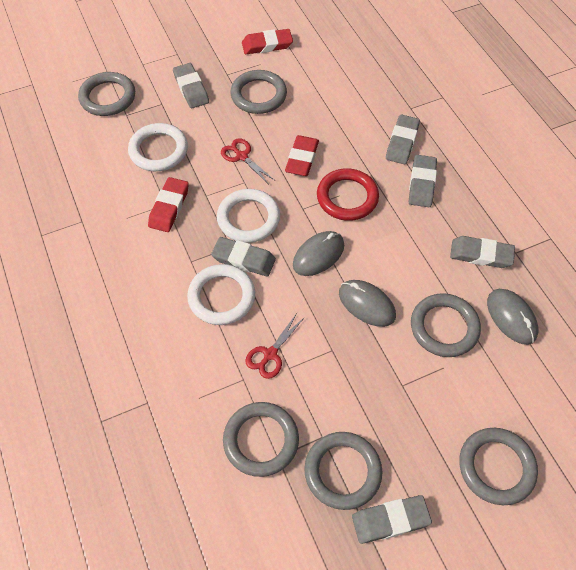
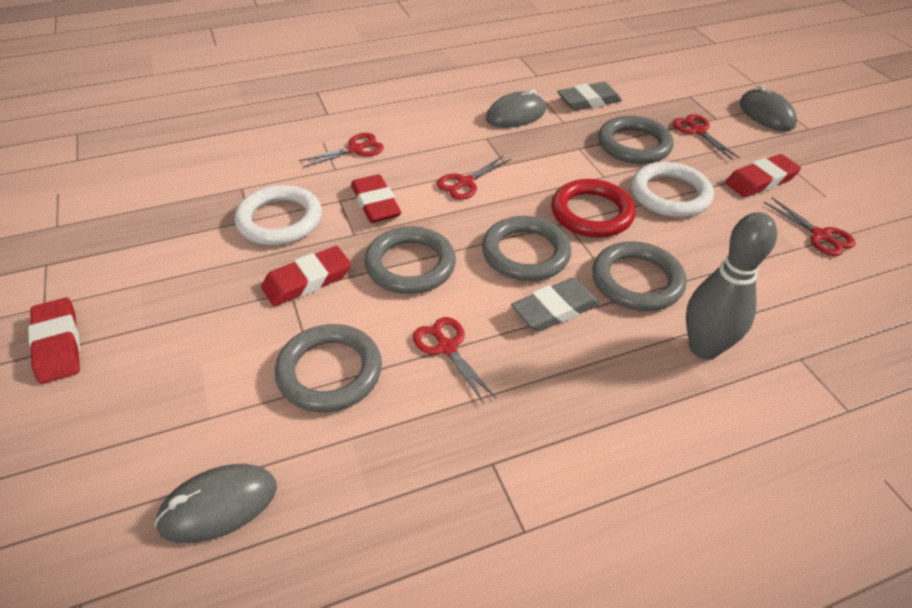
grey bowling pin: none = 0 -> [686,212,777,360] = 1
grey eraser: [173,63,209,108] [211,237,276,277] [352,495,432,544] [386,114,420,164] [409,155,437,207] [450,236,515,268] = 6 -> [511,277,600,332] [557,82,622,111] = 2
grey ring: [78,72,135,116] [223,402,299,477] [230,70,287,114] [304,432,382,510] [411,293,481,357] [459,428,538,505] = 6 -> [275,324,382,412] [364,226,456,294] [482,216,571,281] [592,241,687,311] [598,116,674,164] = 5
red eraser: [148,177,189,232] [242,29,293,54] [285,135,319,176] = 3 -> [28,297,80,384] [261,246,351,306] [351,174,401,223] [725,154,801,197] = 4
red scissors: [221,138,274,183] [245,313,305,379] = 2 -> [299,133,384,168] [413,317,496,403] [437,155,511,200] [672,114,740,160] [764,198,856,256] = 5
white ring: [128,123,188,171] [187,264,255,325] [217,189,280,243] = 3 -> [235,185,322,245] [631,162,714,217] = 2

